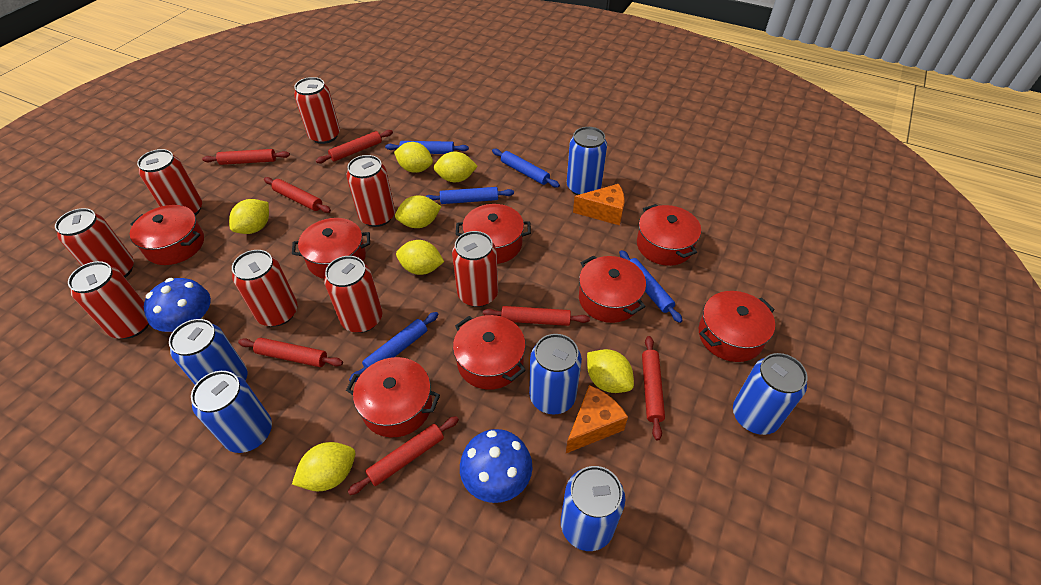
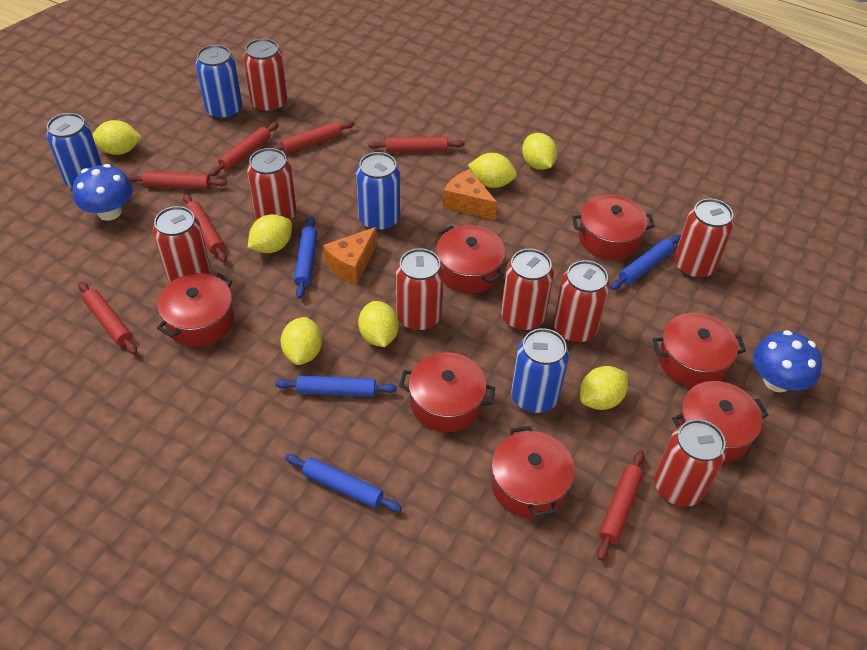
blue can: [169,319,248,385] [191,371,272,453] [529,334,582,414] [561,466,625,551] [567,127,607,195] [733,353,808,435] = 6 -> [46,113,102,188] [196,45,242,120] [356,152,400,231] [511,328,569,413] = 4
blue rolling pin: [349,312,438,382] [385,141,469,154] [425,187,514,204] [492,149,560,188] [619,250,683,323] = 5 -> [275,376,397,397] [285,454,402,512] [294,217,317,299] [610,235,681,290] = 4
red pot: [130,205,204,265] [292,218,370,279] [346,357,440,437] [453,315,526,390] [456,204,531,264] [579,255,646,323] [637,204,701,266] [699,291,775,362] = 8 -> [157,273,234,347] [399,352,495,432] [436,225,505,294] [491,426,575,518] [572,195,655,260] [653,313,746,388] [672,381,768,463] = 7

